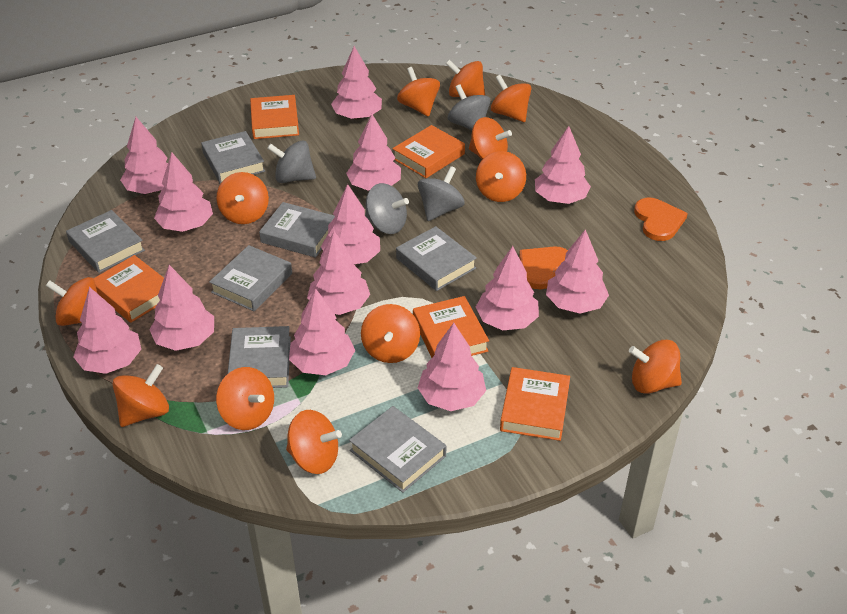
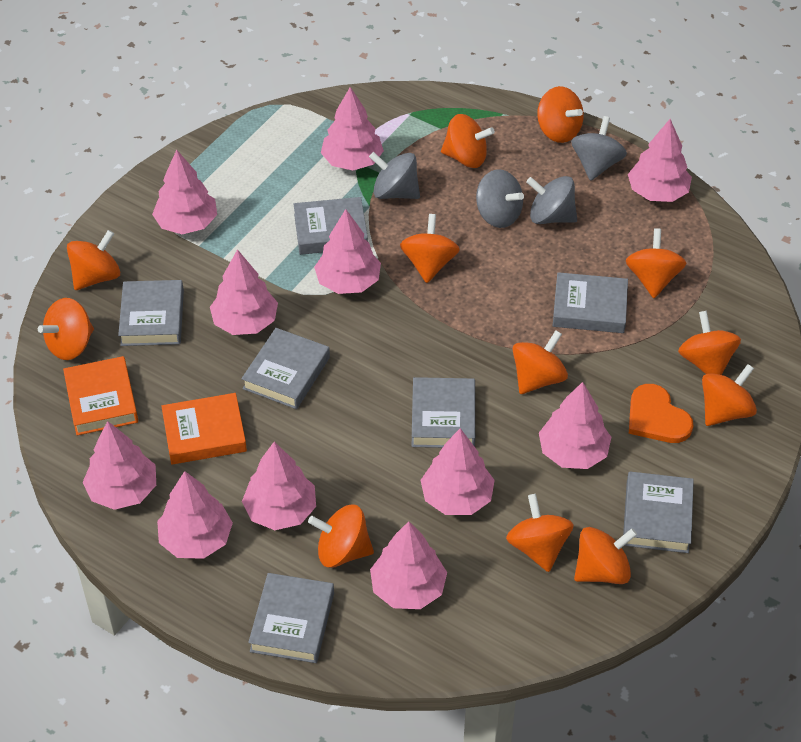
orange book: [93,255,164,323] [250,95,299,139] [392,125,465,178] [413,296,489,358] [500,367,570,441] = 5 -> [63,356,138,435] [161,393,247,464] = 2
orange heart: [519,246,568,289] [634,198,688,241] = 2 -> [629,384,693,443] = 1
pink tree: [73,287,141,374] [120,117,168,194] [149,265,214,351] [154,152,213,232] [289,289,355,375] [307,231,370,315] [321,184,380,264] [331,46,382,120] [346,114,401,191] [418,323,486,411] [476,246,539,330] [535,126,591,204] [546,229,609,314] = 13 -> [83,421,156,510] [152,150,217,234] [157,471,233,559] [210,249,278,335] [242,442,316,530] [314,209,381,294] [321,87,384,170] [370,521,447,609] [420,428,495,515] [539,382,611,469] [628,119,692,202] = 11

